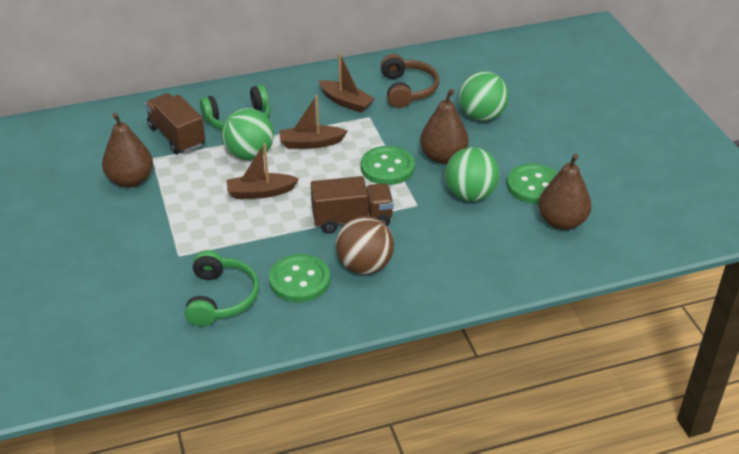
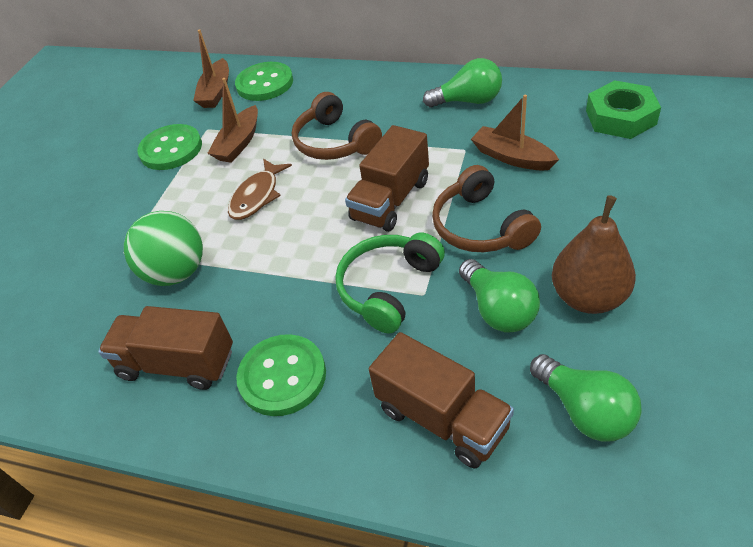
brown ball: [336,216,394,274] = 1 -> none = 0
brown fish: none = 0 -> [228,159,292,220] = 1
brown headphones: [381,54,439,108] = 1 -> [292,92,382,160] [432,165,541,252] = 2
brown pear: [102,113,153,188] [420,89,469,164] [539,154,592,230] = 3 -> [552,195,636,314] = 1
brown truck: [145,93,205,154] [311,176,394,233] = 2 -> [98,306,233,390] [345,125,429,232] [369,332,514,468] = 3
green ball: [222,108,274,160] [445,147,499,201] [459,71,509,121] = 3 -> [124,211,203,286] = 1
green headphones: [185,250,259,327] [200,85,271,130] = 2 -> [335,233,445,333] = 1
green light bulb: none = 0 -> [423,58,502,108] [459,259,540,332] [530,354,642,442] = 3
green nut: none = 0 -> [586,80,661,139] = 1

